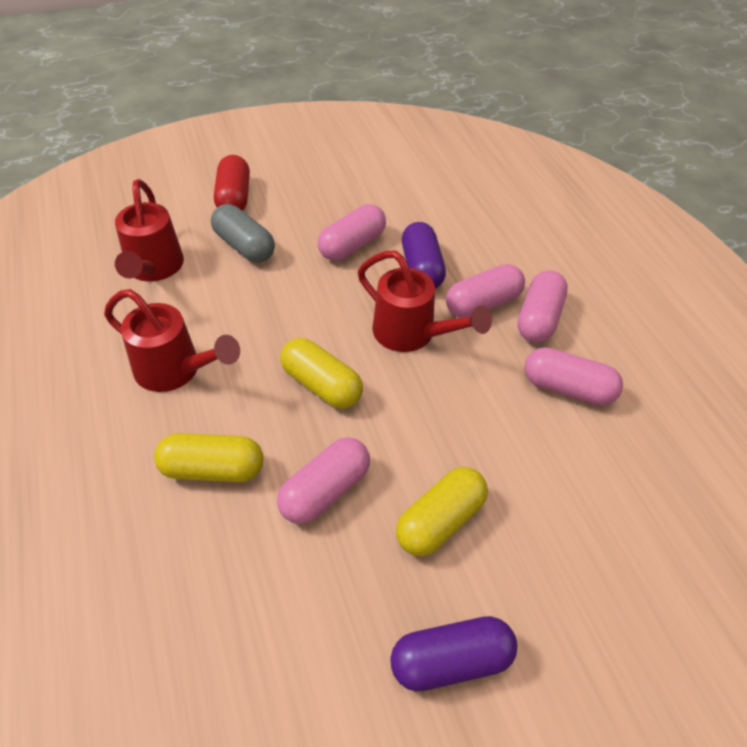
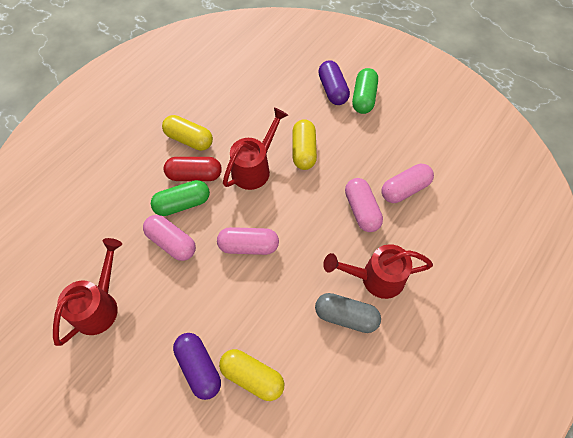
green capsule: none = 0 -> [151,180,210,216] [352,68,378,114] = 2
pink capsule: [277,437,370,524] [318,204,386,261] [446,264,525,318] [517,270,568,343] [524,347,623,406] = 5 -> [143,215,196,261] [217,227,279,255] [345,178,383,232] [381,164,434,203] = 4

